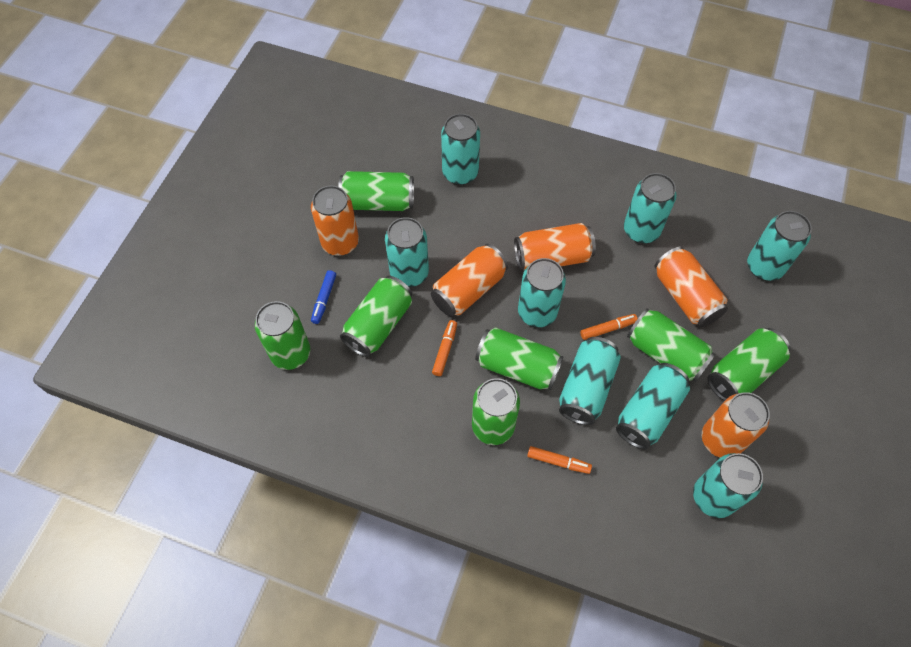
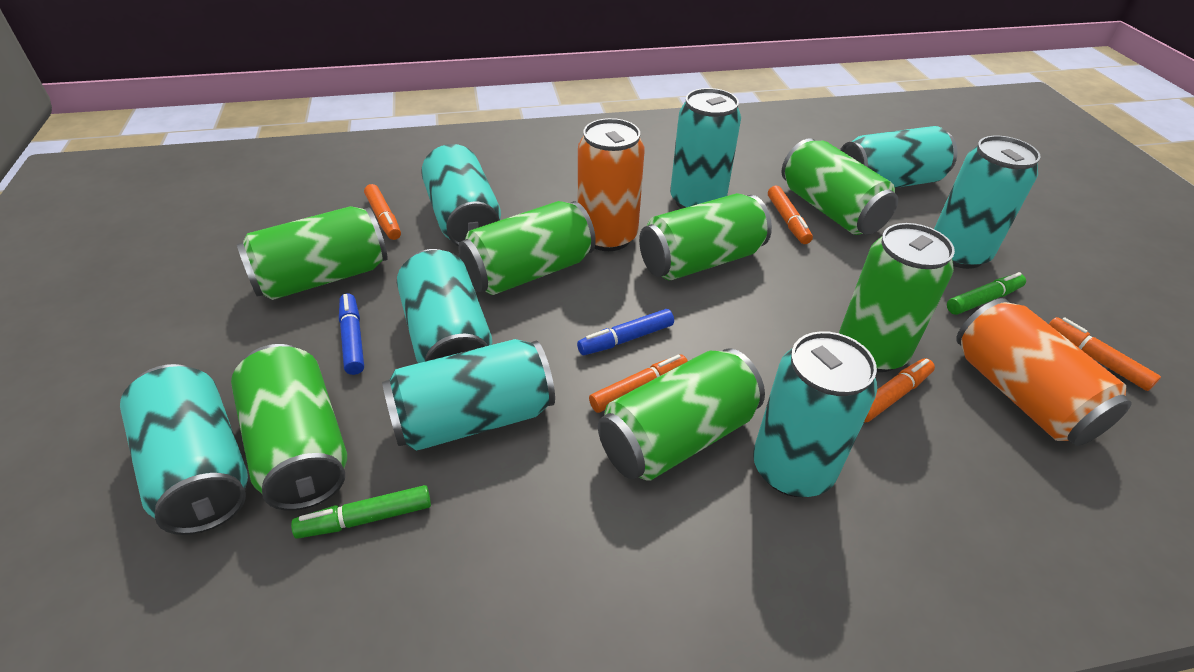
blue marker: [311,270,336,324] = 1 -> [339,293,364,375] [577,309,674,355] = 2
green marker: none = 0 -> [291,485,431,539] [947,272,1026,315] = 2
orange can: [311,186,359,256] [431,244,508,316] [514,223,596,270] [654,247,728,327] [702,392,770,458] = 5 -> [578,118,645,251] [956,298,1132,446] = 2
orange marker: [432,320,457,376] [527,446,592,474] [580,314,638,340] = 3 -> [364,184,401,240] [589,354,688,413] [768,185,813,244] [864,358,935,423] [1049,317,1161,391] = 5

